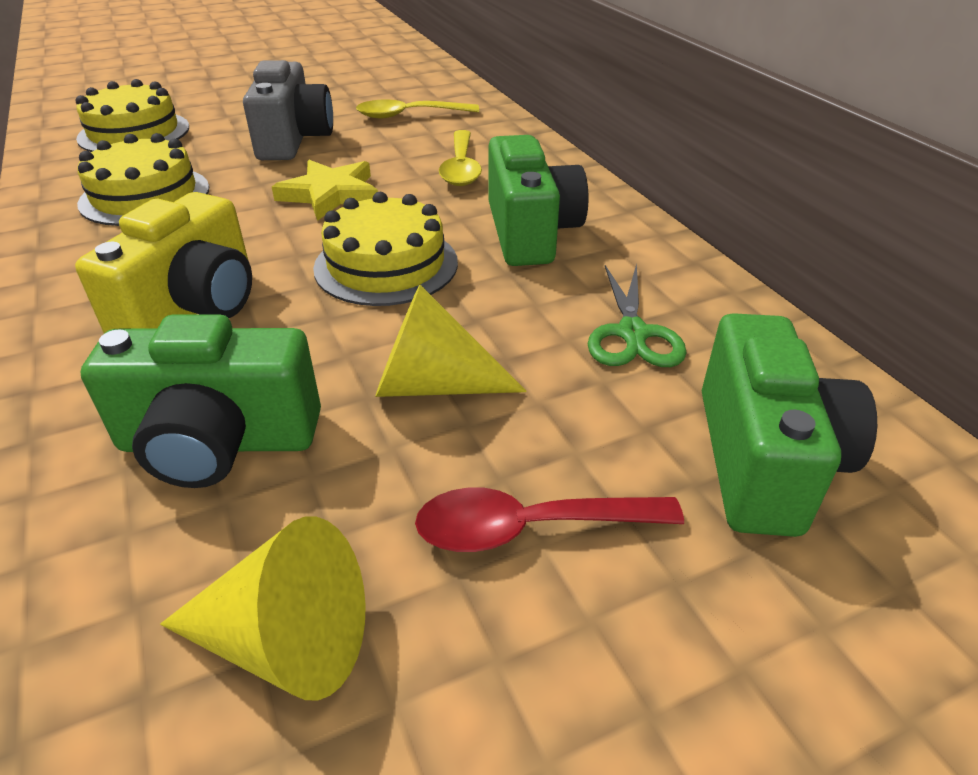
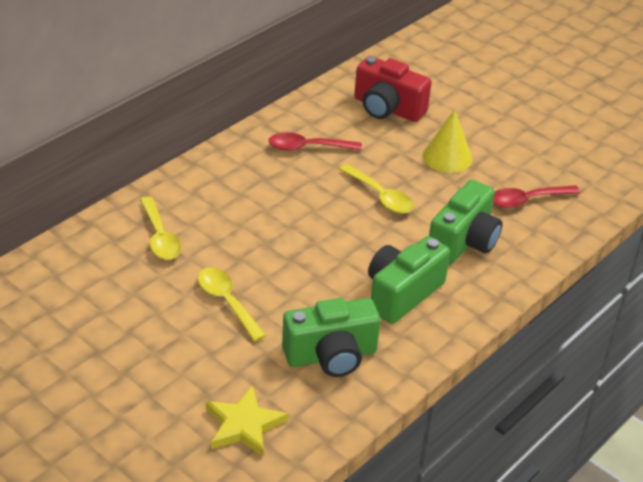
green scissors: [588,264,686,367] = 1 -> none = 0
grey camera: [243,60,333,160] = 1 -> none = 0
red camera: none = 0 -> [354,56,432,122] = 1
red spoon: [415,488,684,552] = 1 -> [268,132,362,151] [493,185,580,208] = 2
yellow cake: [75,79,189,152] [77,133,209,226] [313,192,458,306] = 3 -> none = 0
yellow camera: [75,192,252,333] = 1 -> none = 0
yellow cone: [160,517,366,700] [375,285,527,397] = 2 -> [423,109,472,173] = 1
yellow spoon: [356,100,479,118] [439,130,482,186] = 2 -> [140,196,182,260] [198,268,266,342] [339,164,414,214] = 3

